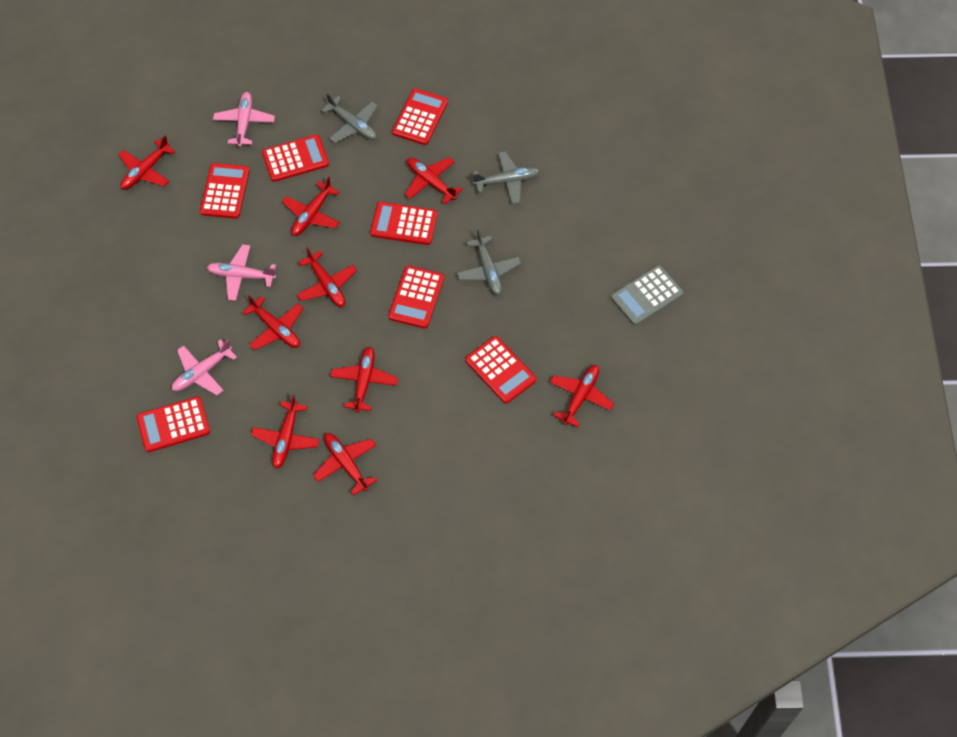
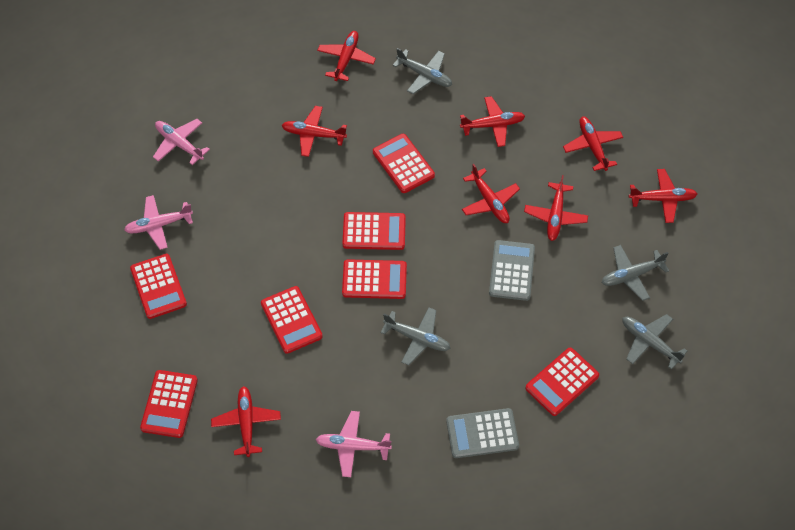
grey calculator: [611,265,683,325] = 1 -> [446,408,519,458] [489,240,535,301] = 2
grey plane: [321,93,377,143] [457,229,521,295] [473,151,540,204] = 3 -> [381,307,451,365] [393,48,452,94] [602,245,669,301] [623,314,688,370] = 4
red plane: [119,135,176,189] [242,295,303,350] [251,395,320,469] [282,177,340,236] [297,247,357,307] [313,433,377,496] [330,347,398,413] [405,157,463,204] [550,365,614,427] = 9 -> [211,386,281,457] [281,106,347,157] [317,31,376,81] [460,96,525,147] [462,164,520,223] [524,175,588,241] [563,117,623,171] [629,169,697,223] = 8

